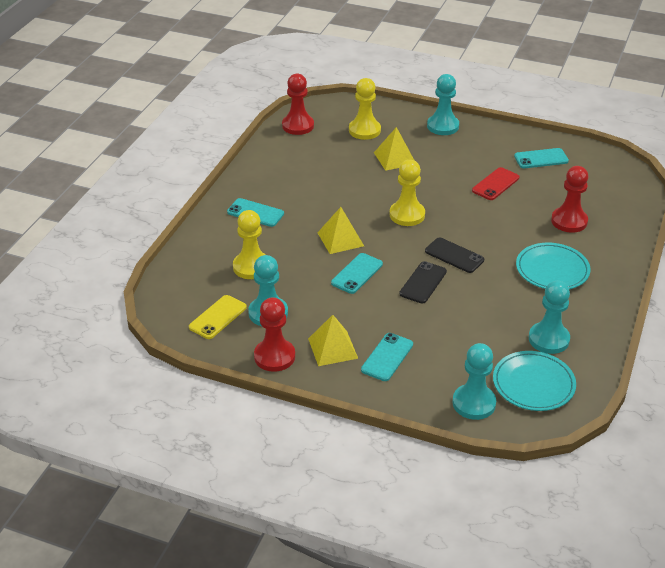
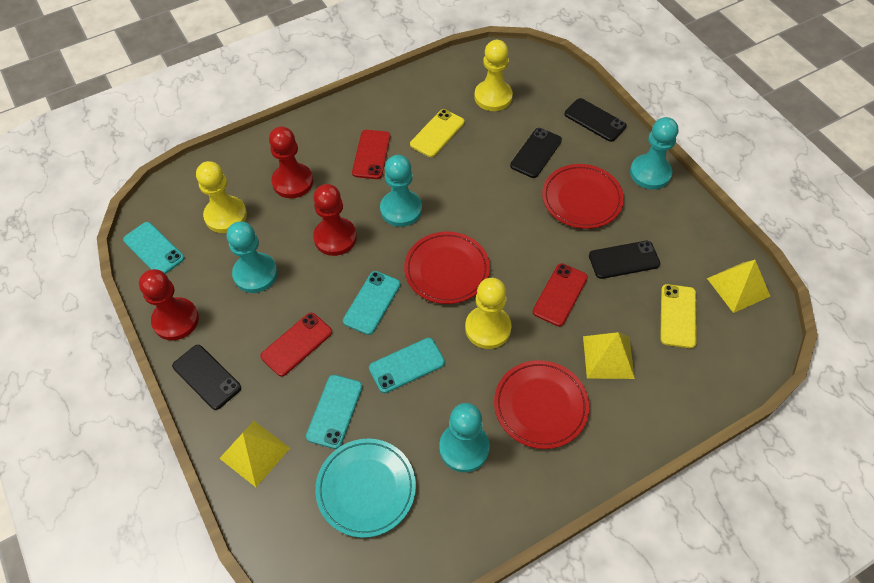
black phone: [399,261,447,304] [425,237,484,273] = 2 -> [172,345,241,410] [510,128,562,178] [564,98,627,142] [589,241,660,279] = 4
red phone: [472,167,519,200] = 1 -> [260,313,332,377] [352,130,390,179] [533,263,588,326] = 3
red plate: none = 0 -> [404,232,490,304] [494,360,589,449] [542,164,624,229] = 3
turquoise plate: [493,351,576,411] [516,243,590,289] = 2 -> [315,439,416,538] = 1
yellow phone: [189,295,247,339] = 1 -> [410,109,465,157] [660,284,697,348] = 2

